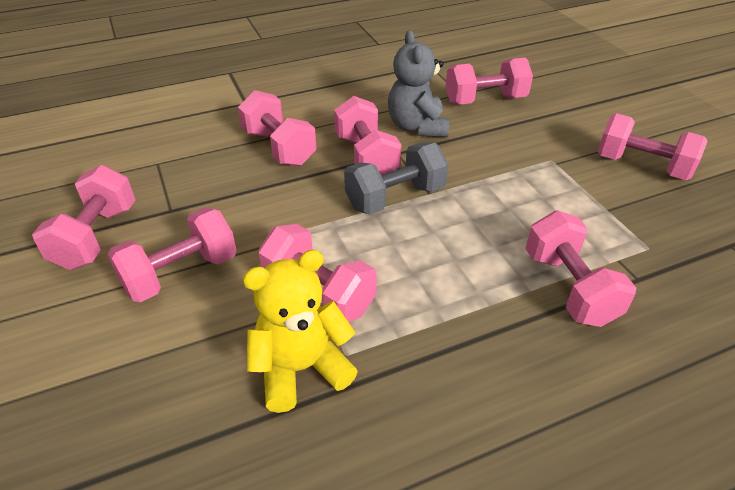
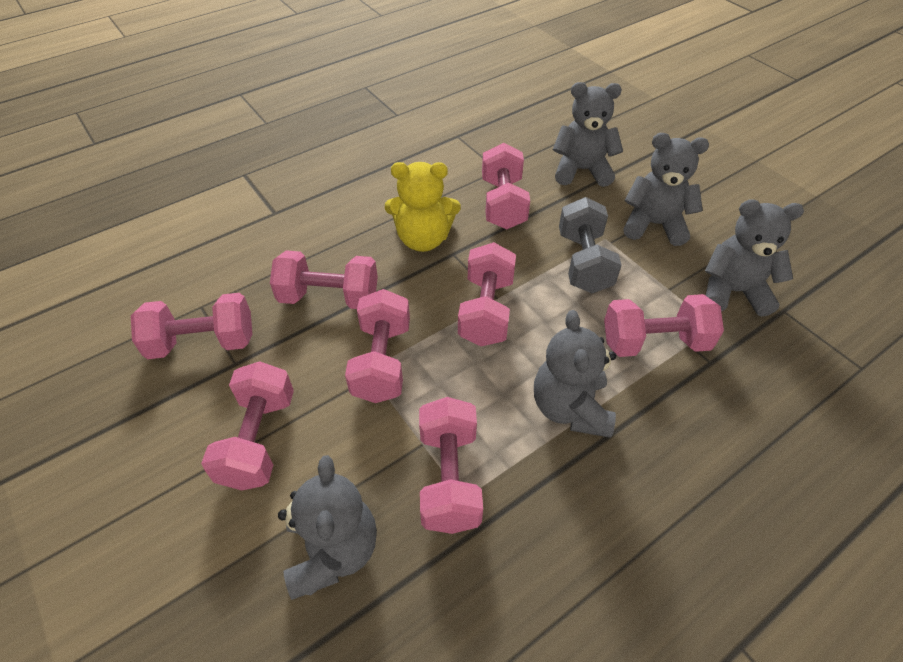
grey teddy bear: [388,30,450,137] = 1 -> [278,455,377,600] [534,310,616,438] [553,82,623,187] [623,133,709,246] [705,199,804,316] = 5

